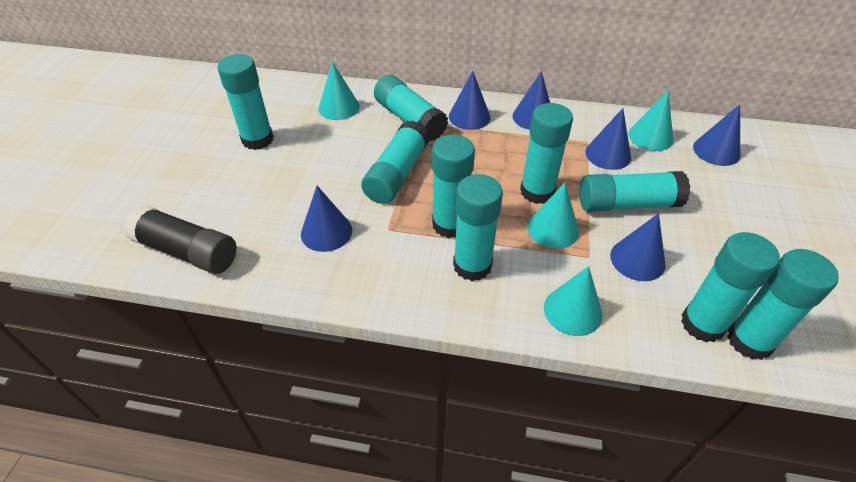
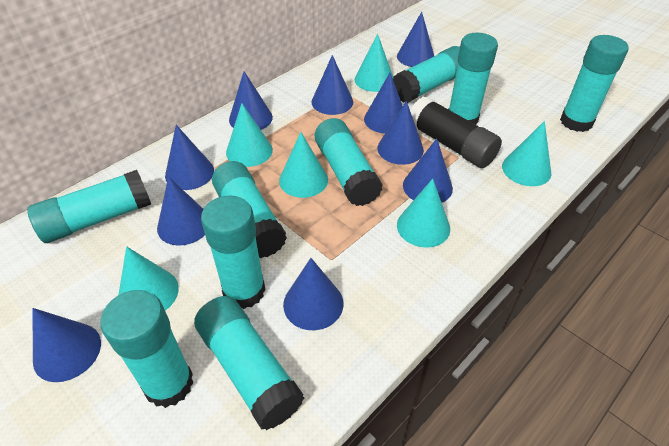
blue cone: [301,186,352,252] [449,71,491,130] [512,71,550,130] [585,108,631,170] [610,213,666,281] [693,104,740,166] = 6 -> [32,308,101,382] [157,177,205,246] [165,125,214,190] [229,71,273,130] [283,258,344,330] [311,55,353,115] [364,73,403,134] [377,101,424,165] [397,12,434,67] [403,138,453,202] = 10
turquoise cone: [318,62,360,120] [527,183,579,249] [544,266,602,336] [628,90,673,151] = 4 -> [118,246,179,311] [226,103,273,167] [279,132,328,198] [355,34,393,92] [397,179,450,248] [502,121,551,186] = 6

